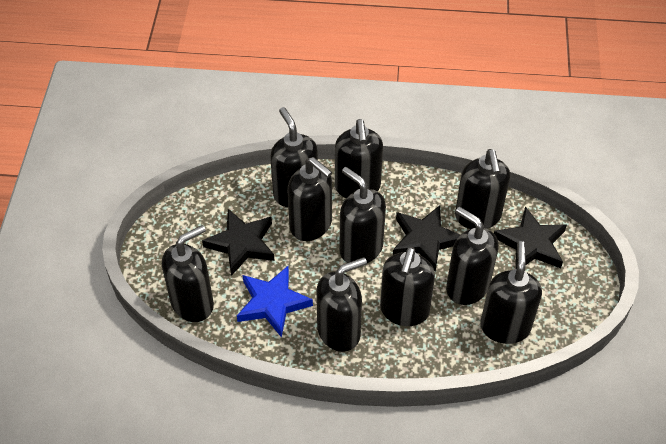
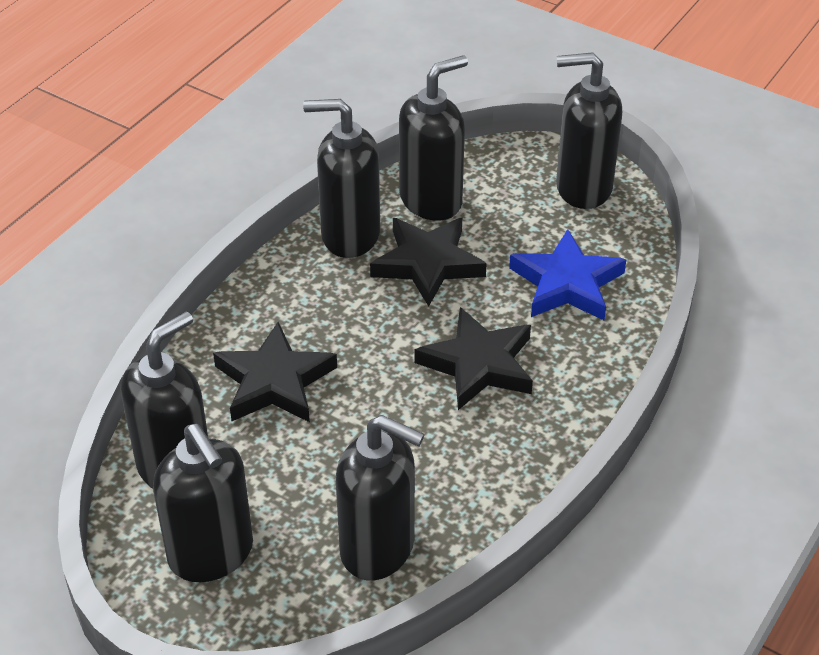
black soap dispenser: [162,225,214,322] [270,107,318,207] [287,157,332,241] [316,257,367,352] [335,119,383,198] [339,167,386,263] [380,247,435,326] [446,207,498,305] [455,149,510,229] [480,241,542,344] = 10 -> [121,312,208,489] [153,424,253,582] [303,99,380,258] [336,415,425,580] [399,55,468,221] [556,52,622,209] = 6

